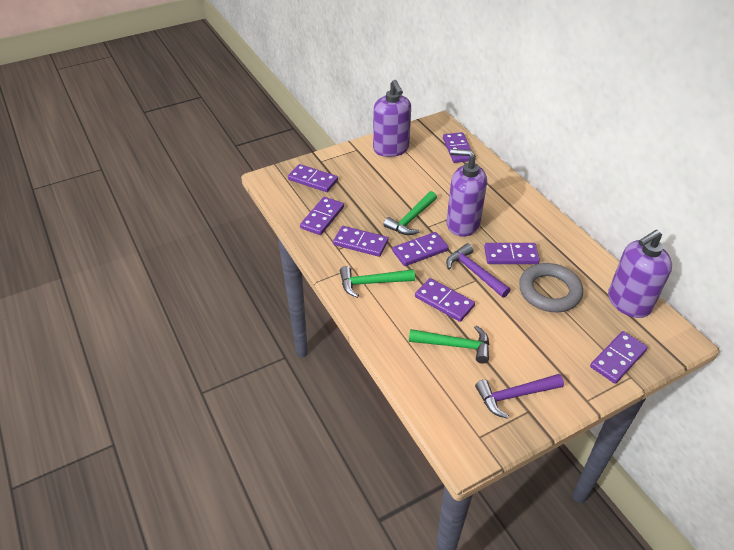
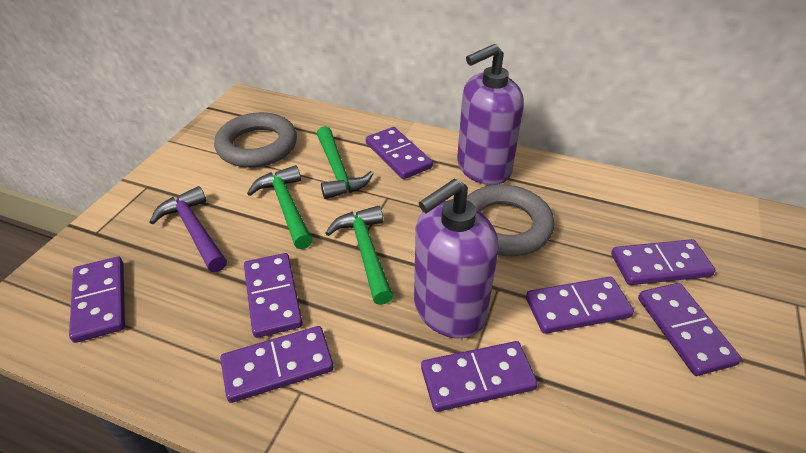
grey ring: [519,263,583,312] = 1 -> [214,112,297,168] [467,184,555,257] = 2
purple hammer: [446,243,510,298] [475,374,564,419] = 2 -> [150,186,227,272] = 1
purple soap dispenser: [373,80,411,157] [447,149,487,237] [608,230,672,318] = 3 -> [414,178,499,339] [457,44,524,185] = 2

